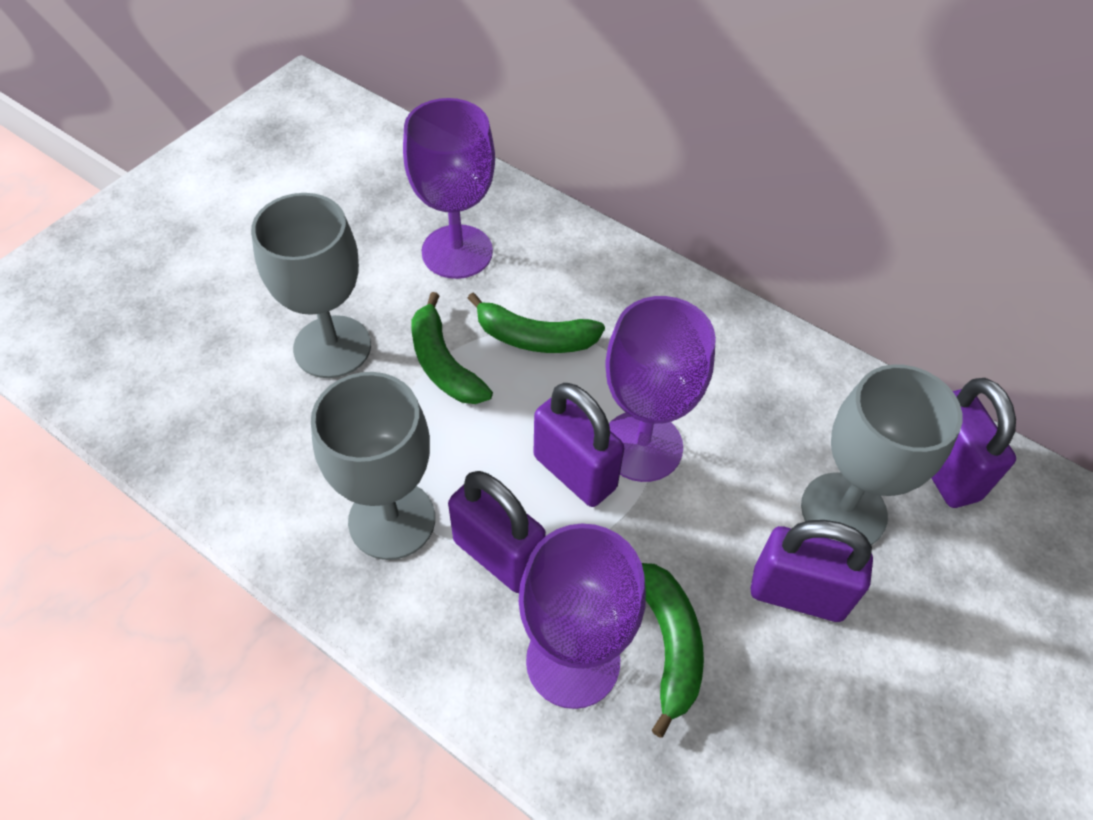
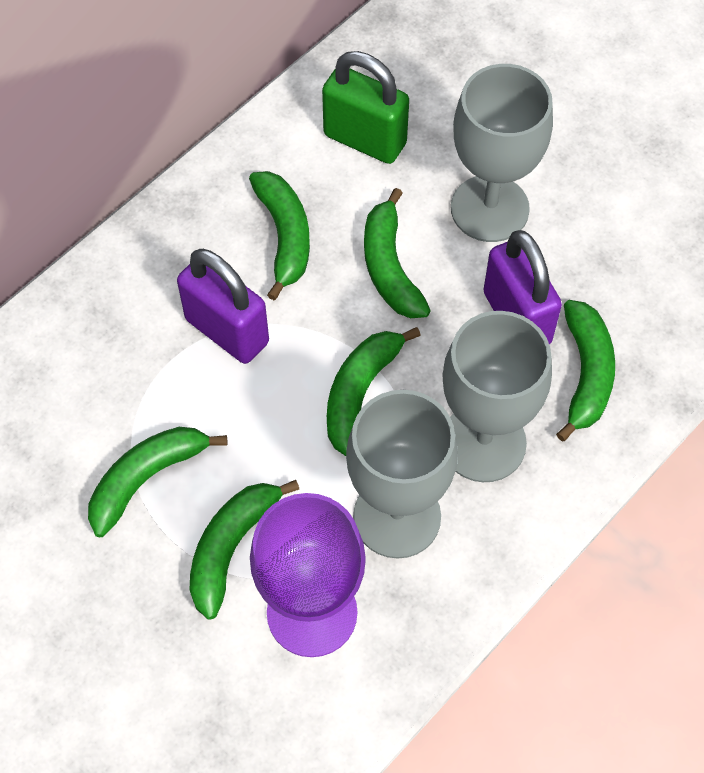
green banana: [411,292,493,404] [467,293,605,353] [642,563,704,738] = 3 -> [88,427,227,537] [189,480,299,620] [249,171,310,300] [327,327,421,456] [364,188,431,318] [556,300,615,441] = 6
green padlock: none = 0 -> [322,51,409,164] = 1
purple goblet: [403,98,495,279] [519,524,646,709] [606,296,716,482] = 3 -> [250,493,366,657] = 1
purple padlock: [448,471,546,593] [534,383,624,507] [750,520,873,622] [931,378,1016,508] = 4 -> [177,249,269,364] [483,230,562,344] = 2

